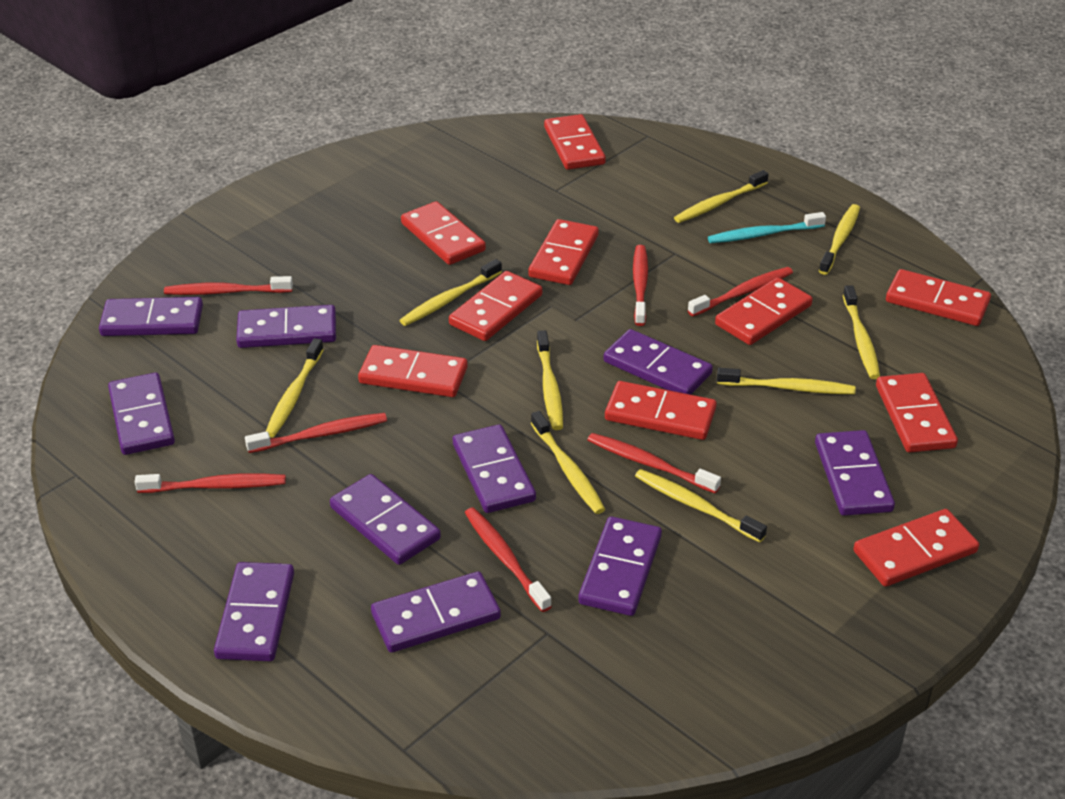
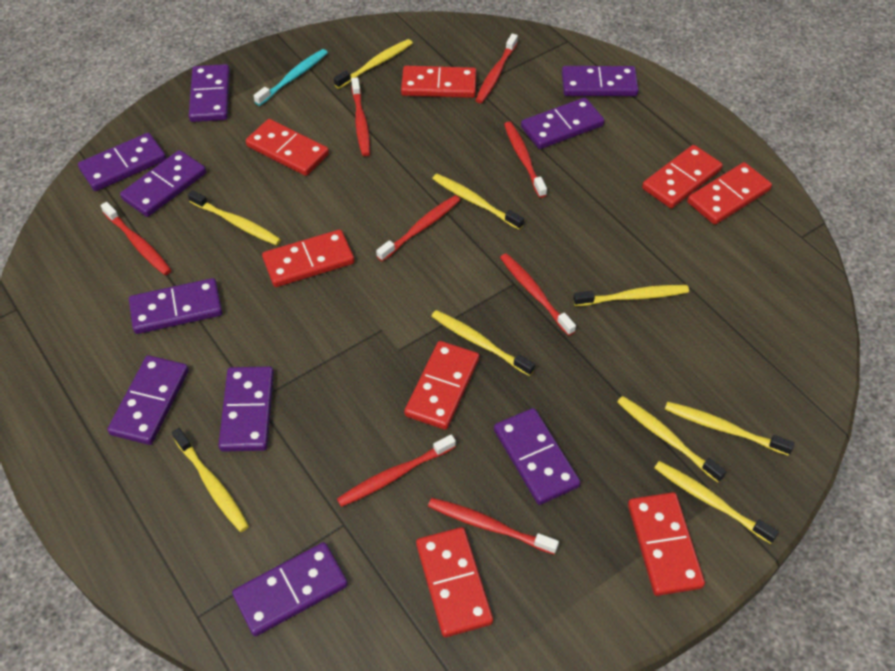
red domino: [358,345,467,397] [401,201,486,265] [449,271,542,341] [528,219,599,285] [544,114,606,170] [605,381,717,440] [715,277,813,345] [853,509,979,587] [876,373,958,453] [886,269,991,326] = 10 -> [246,119,329,176] [262,229,355,287] [401,66,477,98] [404,341,479,430] [416,527,493,637] [628,492,705,596] [642,145,723,208] [687,162,772,225] = 8
red toothbrush: [135,473,286,493] [164,276,293,295] [245,413,387,453] [465,507,552,612] [587,433,721,493] [633,245,648,326] [688,267,793,316] = 7 -> [101,202,172,275] [337,435,456,507] [351,77,370,156] [376,195,460,261] [428,498,559,554] [475,34,518,103] [500,253,576,336] [504,121,547,198] = 8

